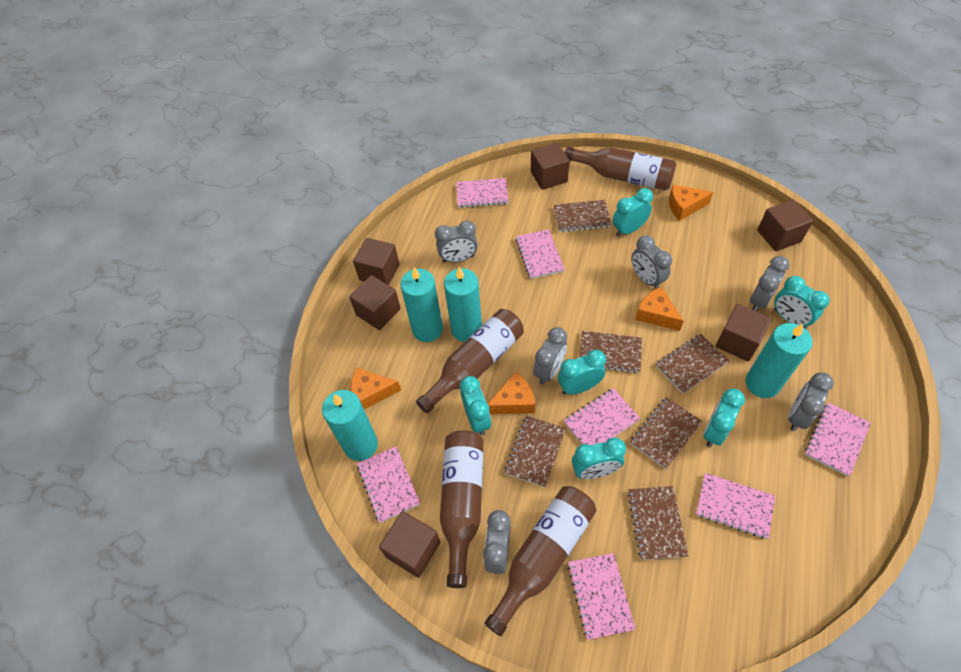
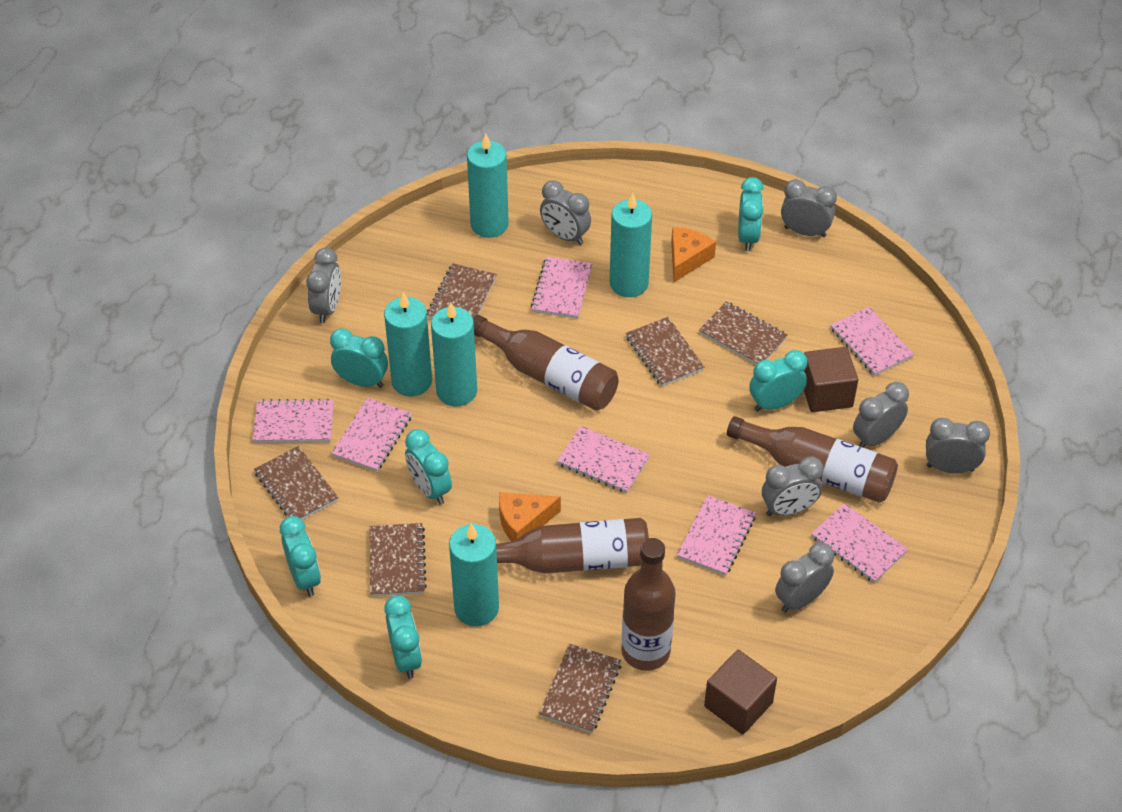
brown cube: [349,275,401,330] [353,238,399,285] [379,511,440,578] [531,142,570,190] [716,304,772,362] [757,200,813,251] = 6 -> [704,650,777,735] [804,347,858,412] = 2
grey clock: [435,221,478,263] [483,510,511,574] [533,327,567,385] [631,235,672,289] [750,256,789,311] [789,372,834,431] = 6 -> [306,248,341,323] [540,180,591,245] [762,456,824,516] [775,543,834,613] [781,179,837,237] [853,382,909,448] [926,418,990,473] = 7
orange cheese: [351,368,401,409] [488,372,535,414] [635,286,684,331] [669,185,713,221] = 4 -> [499,492,561,541] [671,227,716,282] = 2
turquoise candle: [322,390,378,461] [400,267,443,342] [444,267,482,342] [746,323,813,398] = 4 -> [384,292,432,396] [431,302,477,406] [449,524,499,626] [467,134,509,238] [609,193,652,297] = 5

